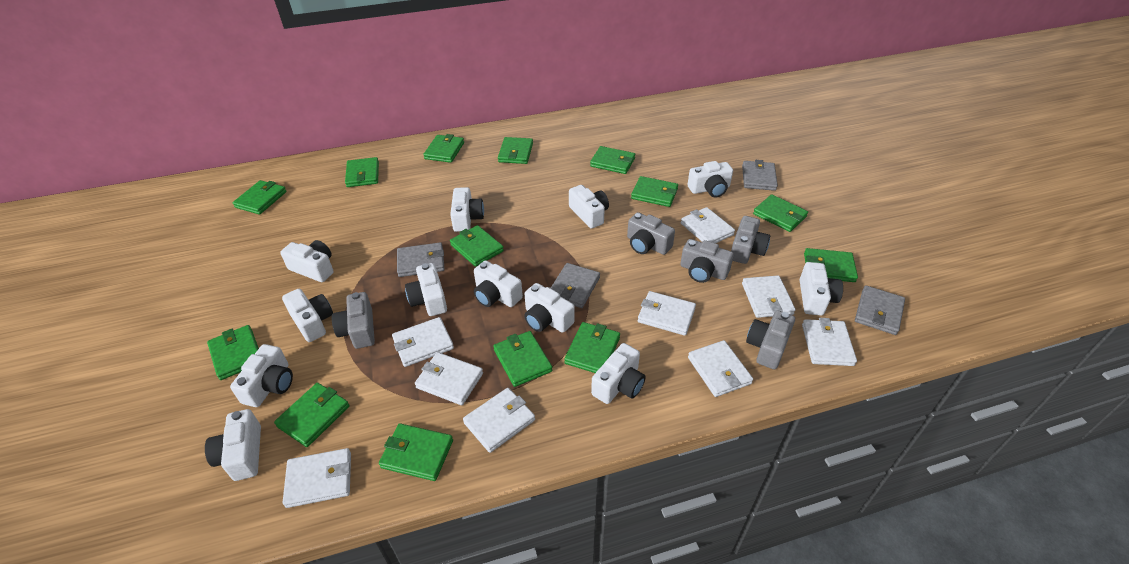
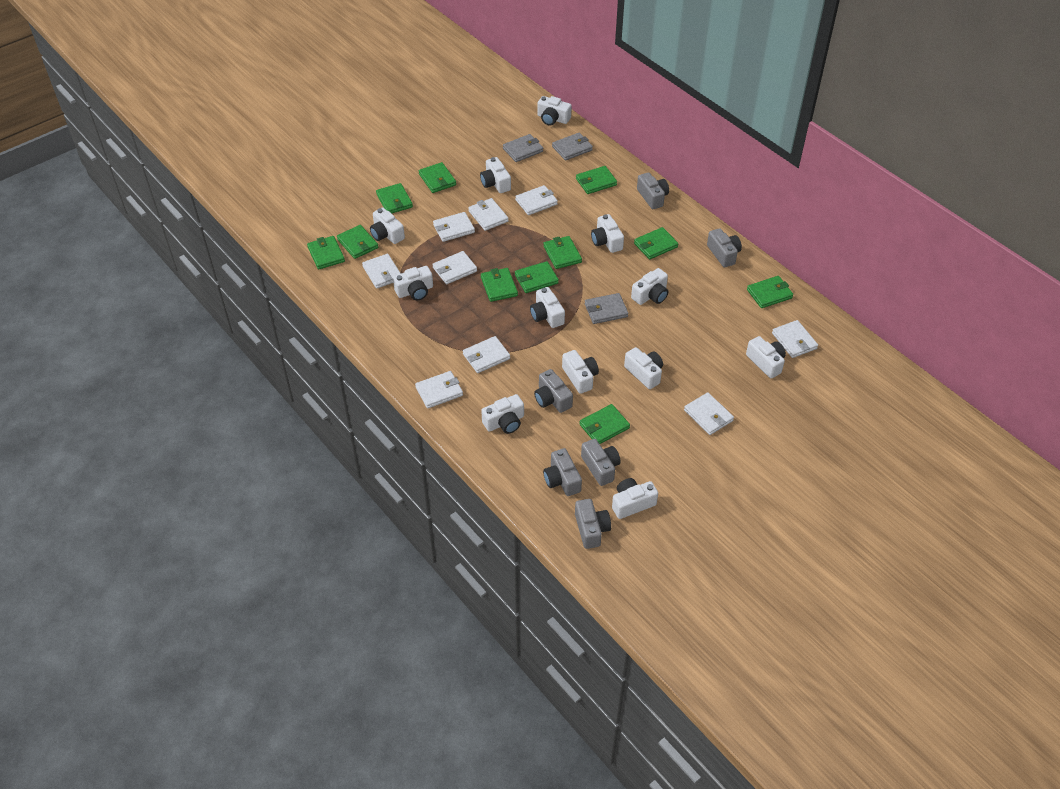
green wallet: [207,325,259,380] [233,180,287,215] [274,383,349,447] [345,157,379,187] [379,423,453,481] [423,134,464,163] [450,225,504,267] [493,331,552,387] [498,137,533,164] [564,322,620,373] [590,146,635,174] [631,176,678,207] [753,194,808,232] [804,248,858,282] = 14 -> [307,236,345,270] [337,225,378,259] [376,183,413,213] [419,162,456,193] [481,268,518,302] [515,261,559,293] [543,236,582,269] [576,166,617,194] [579,404,630,444] [634,227,678,260] [747,276,793,308] = 11
grey camera: [332,292,375,349] [627,212,675,255] [680,239,734,283] [731,216,770,264] [746,310,795,370] = 5 -> [534,369,573,413] [543,448,582,496] [575,499,611,549] [581,439,621,486] [637,173,669,209] [707,228,742,267] = 6
grey wallet: [397,242,445,277] [551,263,600,308] [742,160,778,191] [855,285,905,335] = 4 -> [503,134,543,162] [552,133,593,161] [585,293,629,324] = 3

